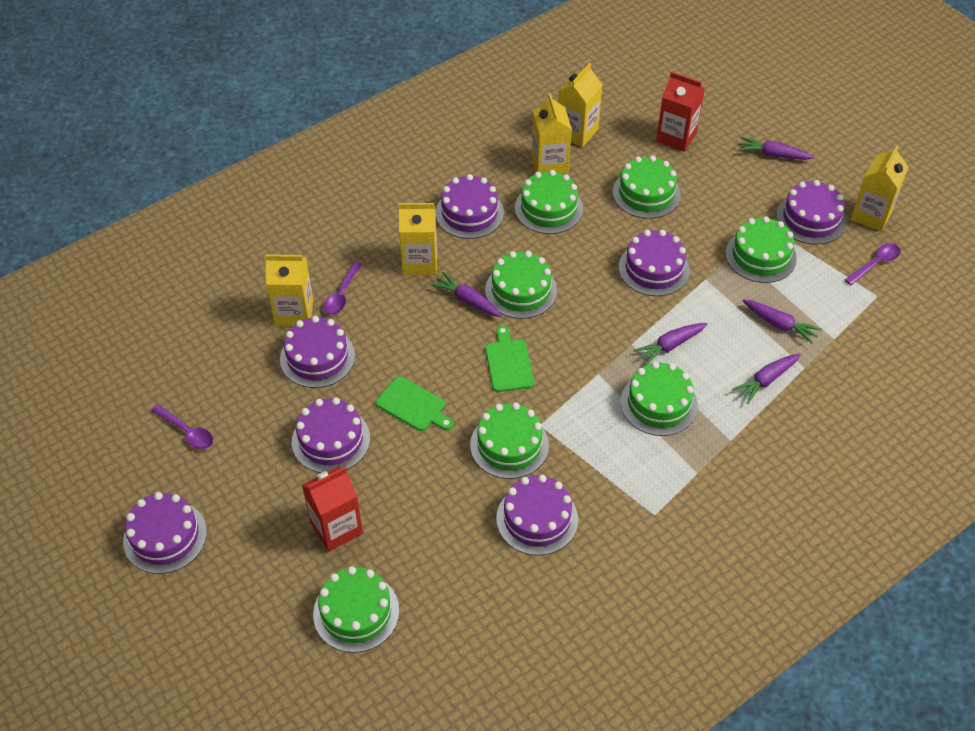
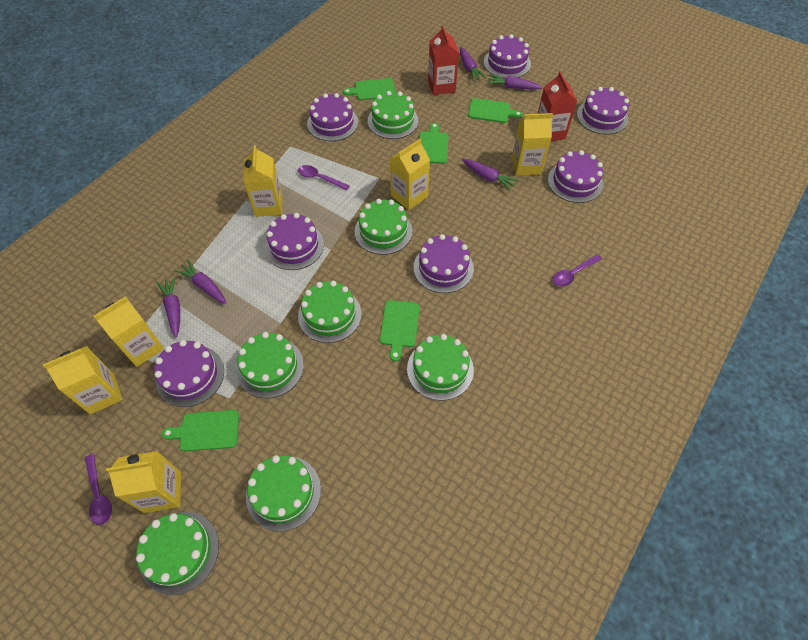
green cutting board: [375,376,453,431] [485,326,534,392] = 2 -> [162,410,239,451] [343,78,396,100] [380,300,420,361] [419,123,448,164] [468,98,523,123] = 5
yellow carton: [265,255,313,326] [398,203,437,275] [531,93,572,174] [558,63,602,147] [851,146,909,232] = 5 -> [43,346,123,414] [93,296,164,367] [106,451,181,513] [243,145,282,217] [390,139,430,210] [512,113,553,176] = 6

